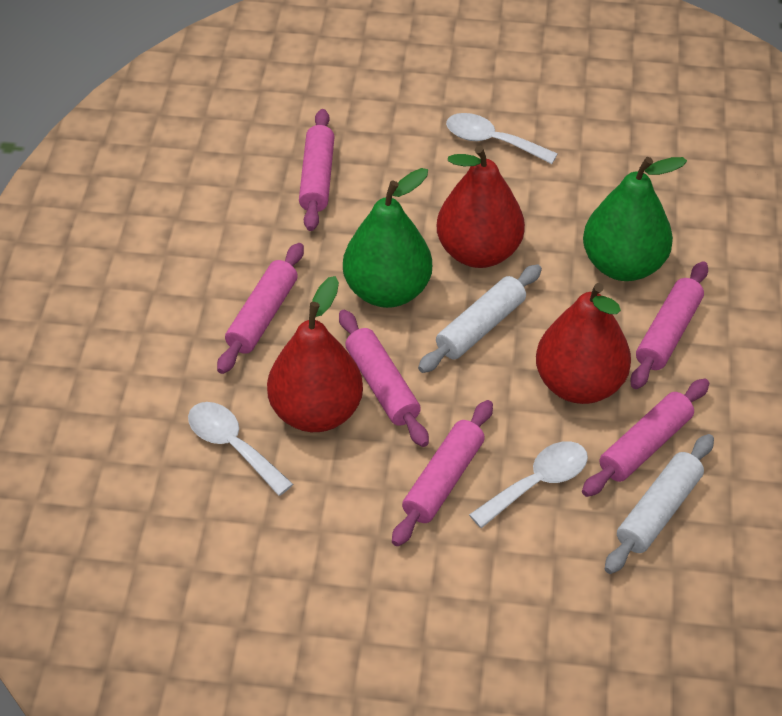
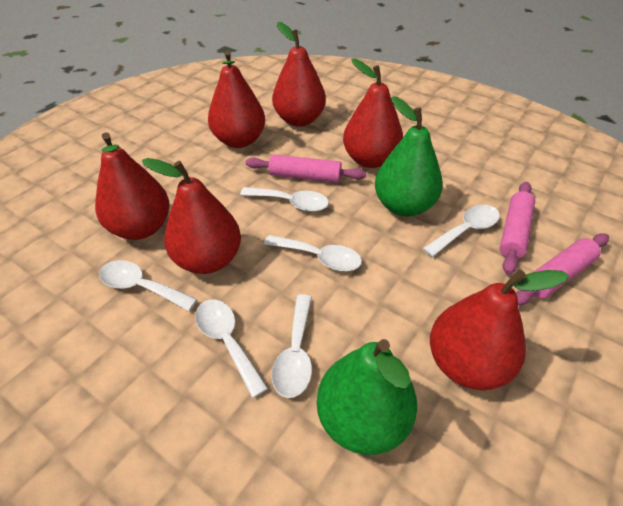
pink rolling pin: [217,243,304,374] [299,109,335,231] [339,310,429,447] [392,400,493,546] [582,379,709,497] [631,261,708,389] = 6 -> [246,154,366,183] [500,182,535,275] [516,233,609,305] = 3
red pear: [267,276,363,432] [437,146,525,268] [536,283,631,404] = 3 -> [95,132,170,240] [142,158,241,274] [208,50,265,148] [272,22,326,127] [343,59,403,168] [430,270,569,390] = 6
white rolling pin: [418,264,542,373] [605,434,714,574] = 2 -> none = 0
white spoon: [188,402,293,496] [446,113,558,164] [469,441,588,528] = 3 -> [99,260,197,311] [195,299,268,398] [240,187,329,212] [264,235,362,271] [272,294,312,398] [422,205,500,257] = 6

